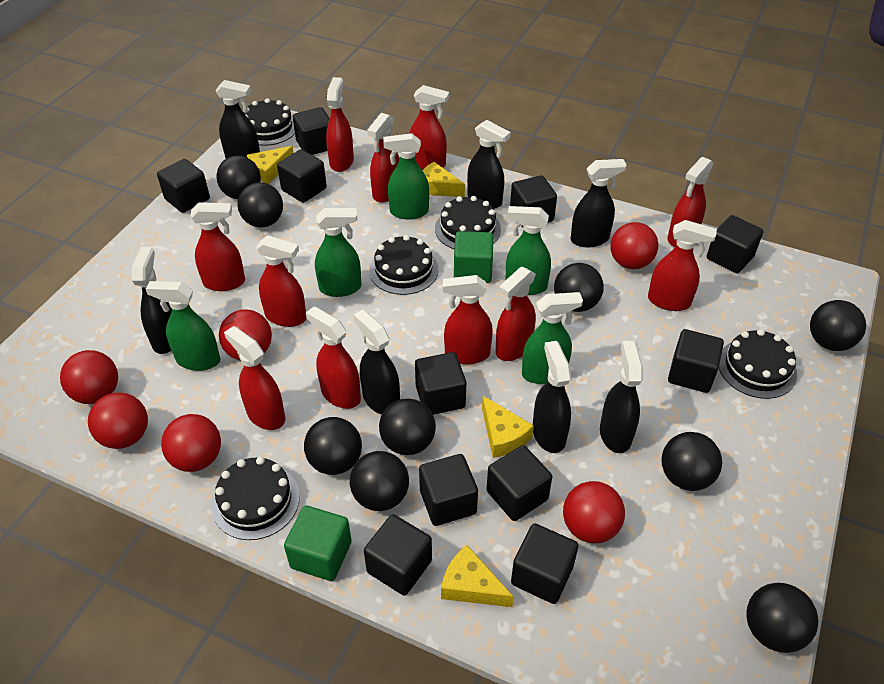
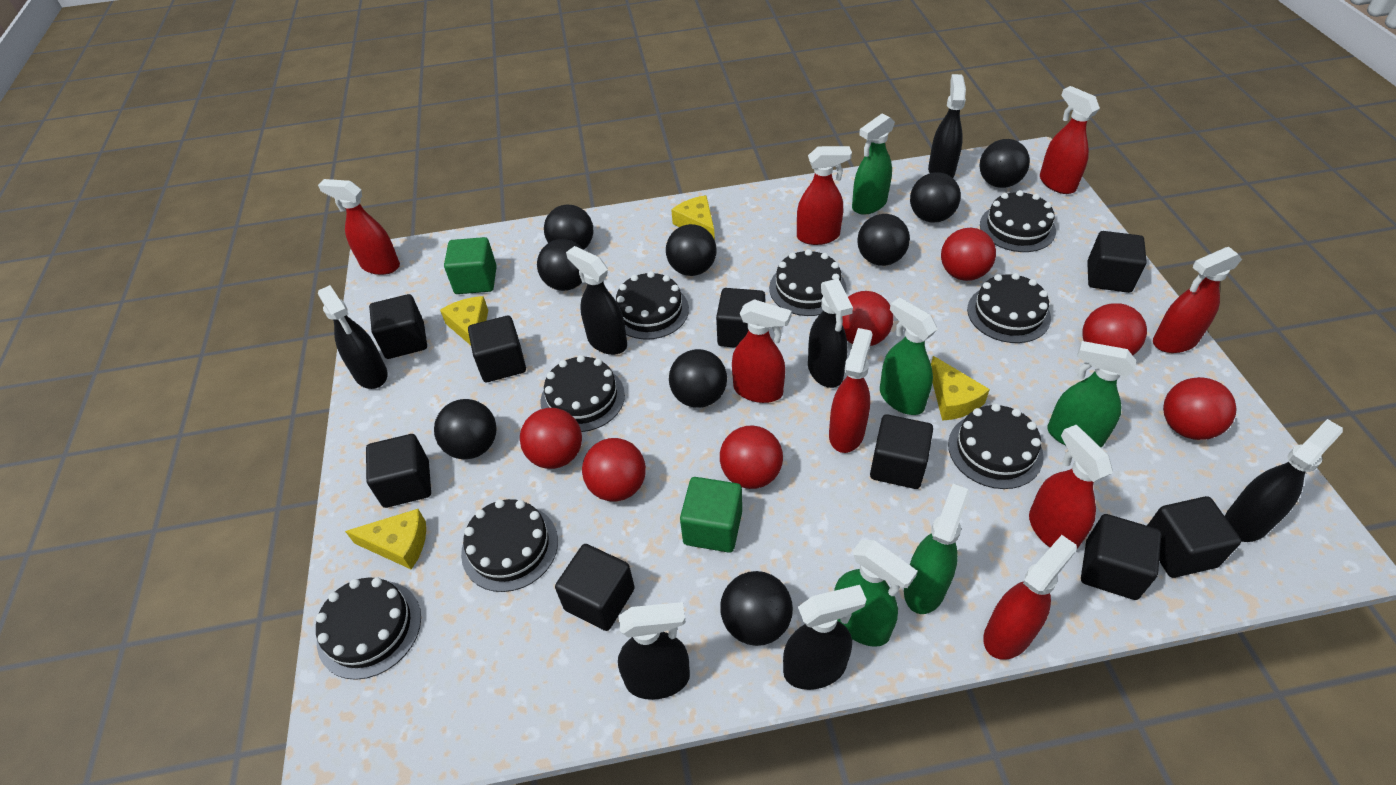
black cake: [211,457,300,540] [243,98,295,146] [369,235,439,295] [435,196,501,249] [719,329,797,399] = 5 -> [316,577,421,680] [461,499,558,592] [540,355,625,432] [616,271,689,340] [769,249,847,316] [948,404,1044,489] [967,273,1051,343] [980,190,1056,252] = 8
black cube: [157,159,210,213] [277,149,327,203] [292,107,330,155] [364,514,432,596] [415,352,466,415] [419,454,478,526] [486,445,552,521] [510,175,557,228] [511,524,578,604] [668,329,724,393] [707,215,763,274] = 11 -> [366,434,431,508] [369,294,427,359] [468,316,526,382] [555,544,635,631] [716,288,765,348] [870,414,933,489] [1081,514,1161,600] [1087,231,1147,293] [1147,496,1241,578] = 9
red ball: [60,350,118,404] [88,392,148,449] [161,414,221,472] [219,309,272,361] [563,481,625,543] [610,222,658,269] = 6 -> [520,408,582,469] [582,438,646,502] [720,426,783,489] [842,291,894,346] [941,228,996,281] [1082,303,1147,355] [1163,377,1237,440] = 7
red spray bottle: [190,202,245,291] [224,326,285,430] [256,235,307,327] [306,306,361,409] [326,77,354,172] [367,113,399,203] [409,85,449,170] [442,275,493,365] [496,267,536,361] [648,220,717,311] [667,157,714,247] = 11 -> [318,179,400,275] [732,299,791,403] [797,146,852,245] [829,328,873,453] [983,535,1077,660] [1029,425,1113,549] [1040,86,1100,194] [1153,247,1242,353] = 8

